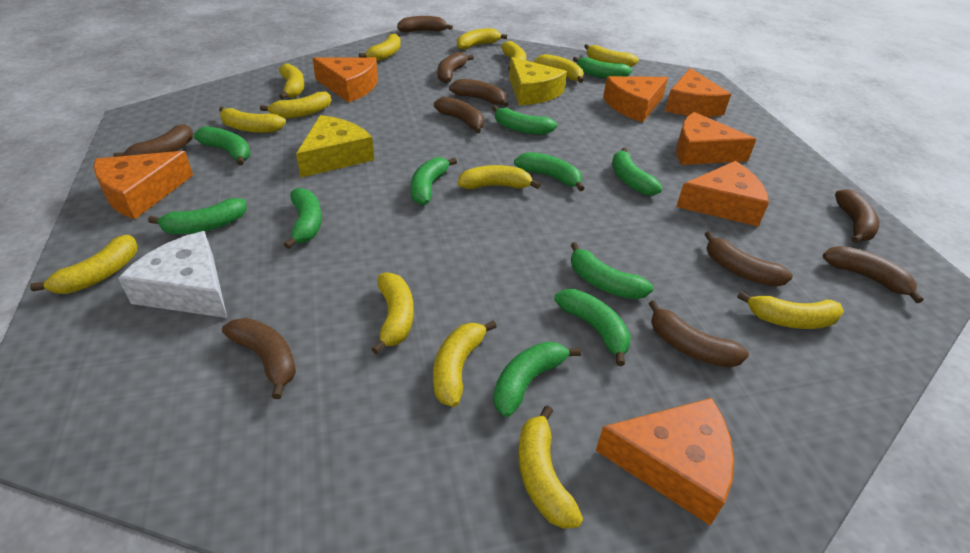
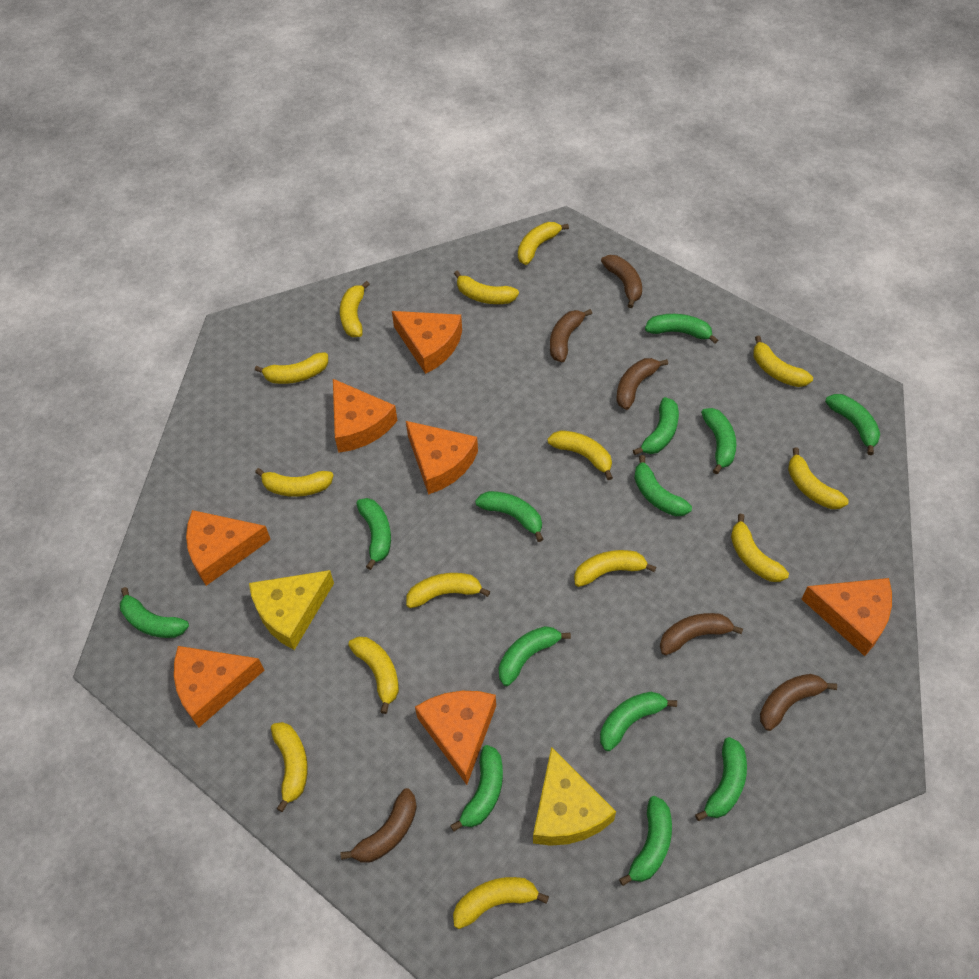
brown banana: [113,124,193,157] [222,318,296,399] [397,16,453,32] [434,97,484,133] [438,52,474,83] [449,79,508,107] [649,300,749,368] [705,231,793,287] [823,246,924,303] [835,189,879,243] = 10 -> [340,788,417,862] [550,309,592,362] [601,255,642,308] [616,358,668,410] [660,613,743,655] [760,674,837,731] = 6
green banana: [148,198,247,234] [194,126,251,165] [284,188,322,249] [411,157,457,205] [492,106,557,135] [493,341,581,417] [514,152,585,191] [554,289,631,366] [571,242,654,299] [573,57,632,79] [612,147,663,196] = 11 -> [120,587,189,638] [356,498,391,570] [450,745,503,832] [475,491,543,542] [499,626,571,686] [600,692,677,751] [619,796,672,886] [633,397,679,455] [634,455,692,516] [645,314,718,344] [695,737,747,821] [701,408,736,474] [825,394,880,455] = 13
white cheese: [118,231,227,318] = 1 -> none = 0

